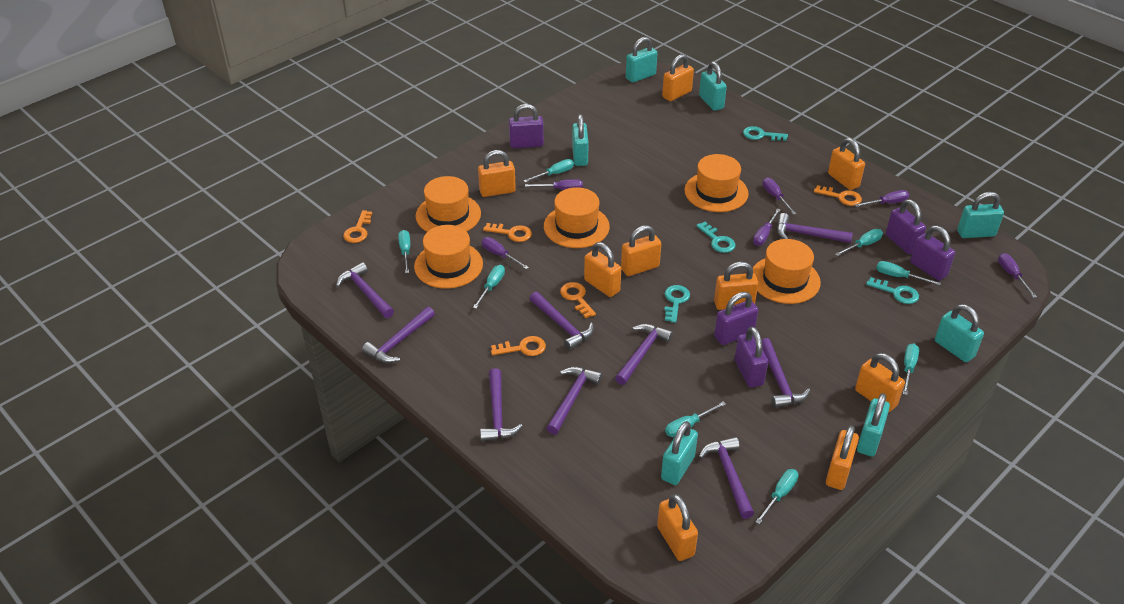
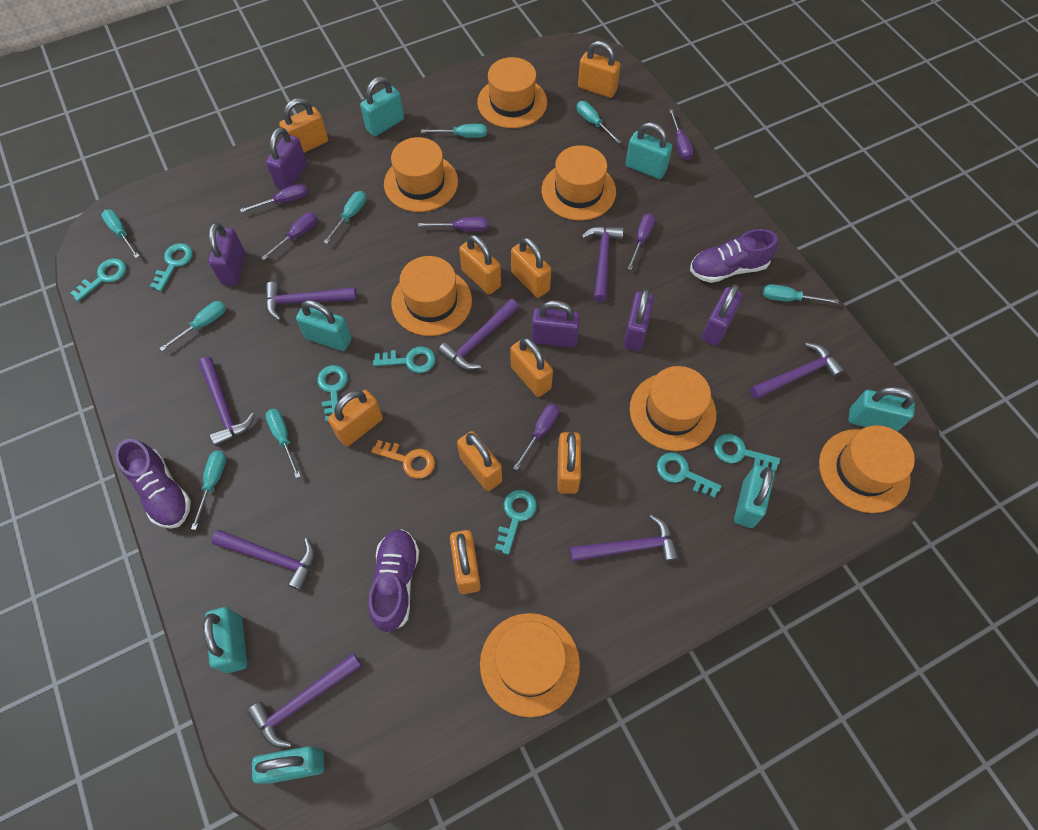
orange hat: [414,225,483,289] [416,176,481,232] [544,187,610,248] [684,154,749,212] [753,239,821,304] = 5 -> [384,137,458,212] [391,256,472,336] [477,57,547,128] [480,613,580,717] [542,145,616,221] [630,366,716,451] [819,425,915,513] = 7
orange key: [343,210,372,243] [483,223,532,242] [491,336,546,356] [560,282,596,318] [814,185,862,206] = 5 -> [371,440,435,479] = 1
purple hammer: [336,262,394,318] [362,306,435,363] [480,368,522,441] [530,292,594,350] [546,367,602,435] [615,324,673,385] [699,437,754,519] [762,338,810,408] [777,213,853,243] = 9 -> [198,357,255,446] [211,530,315,591] [247,653,362,748] [265,282,357,321] [438,299,519,370] [570,514,679,563] [581,226,624,302] [750,343,845,399] = 8
purple shoe: none = 0 -> [115,439,191,529] [368,529,419,632] [690,229,778,283] = 3
turquoise key: [664,285,690,323] [696,222,735,253] [743,126,788,141] [866,277,919,304] = 4 -> [71,258,126,302] [150,243,193,291] [317,365,348,422] [373,346,436,373] [495,490,537,555] [657,453,721,498] [714,434,780,471] = 7

